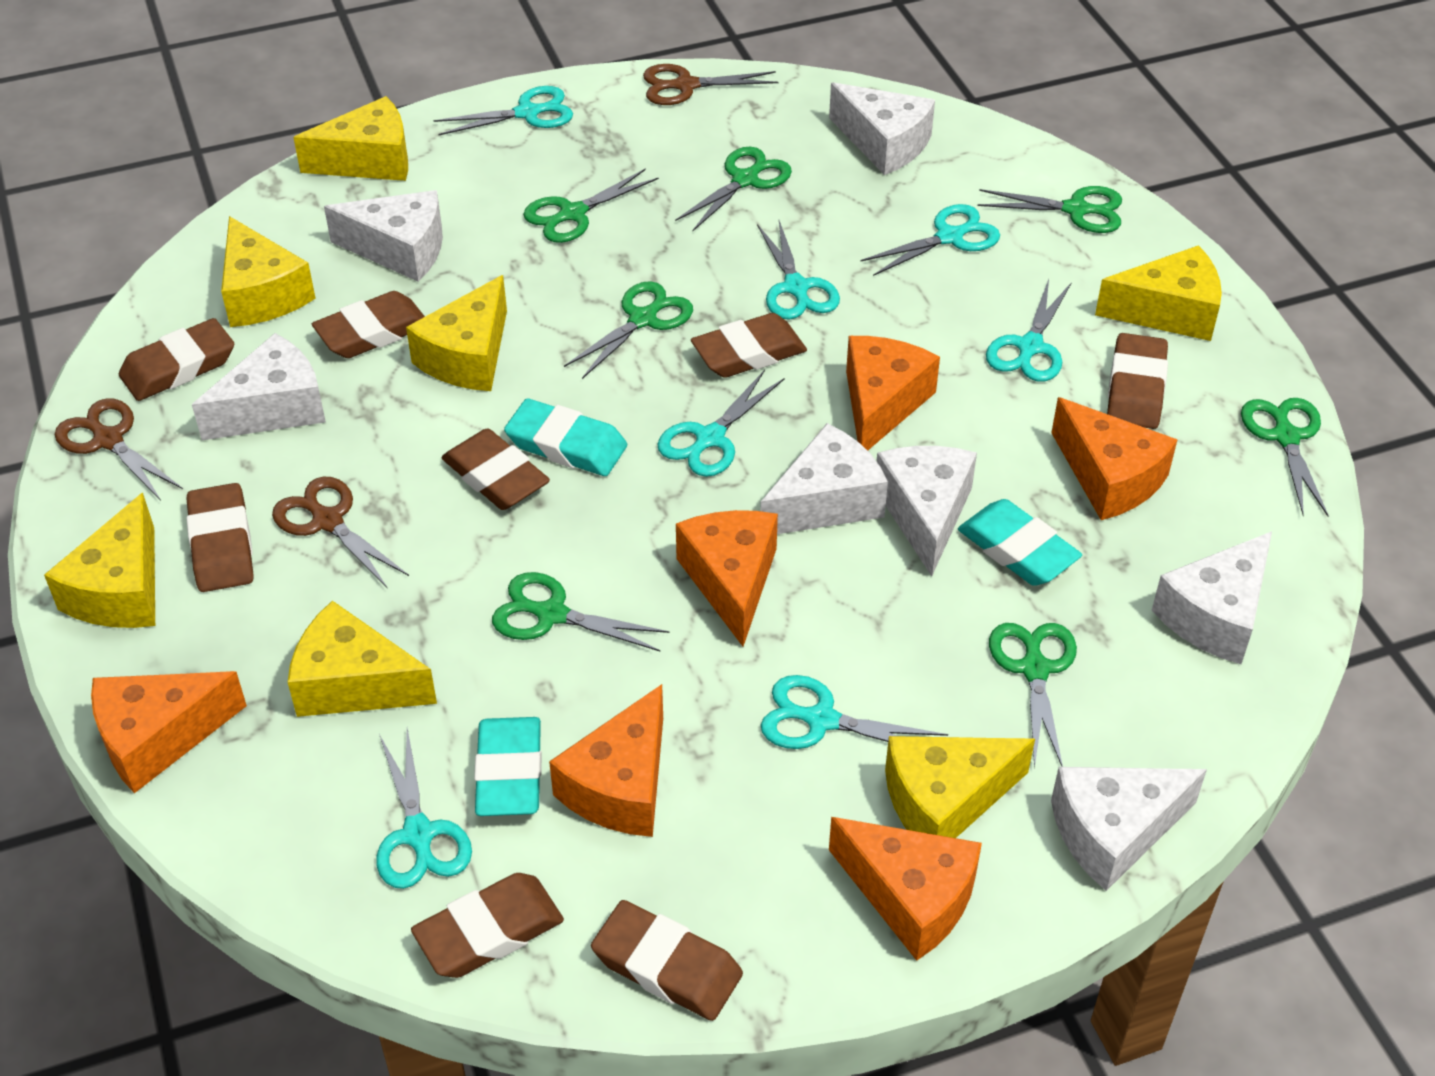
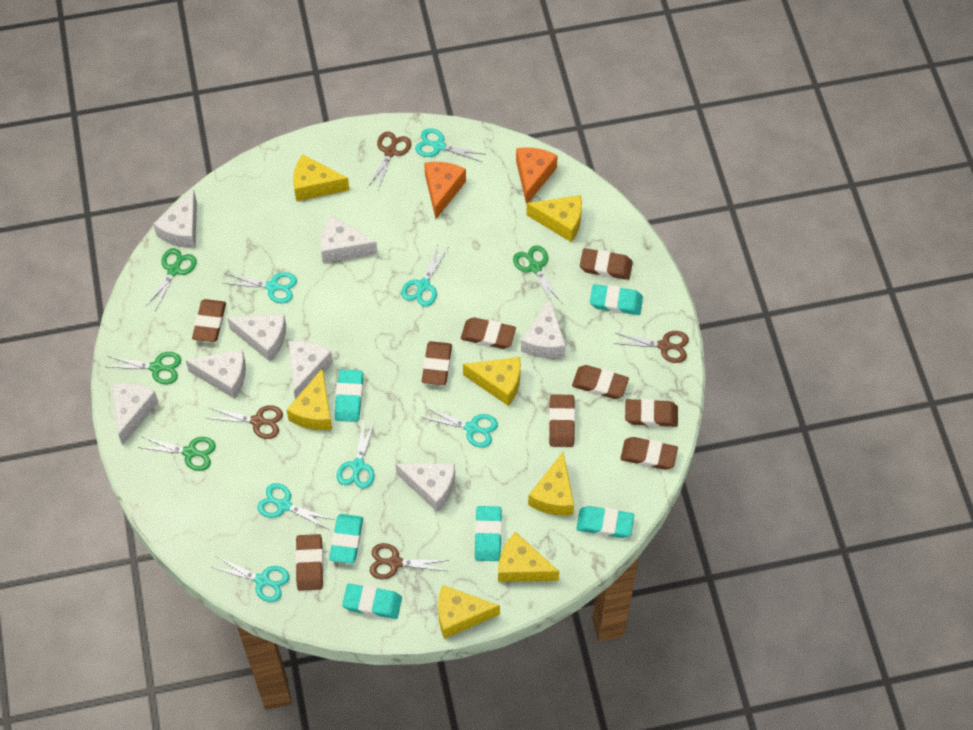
brown eraser: [119,318,234,401] [186,483,254,592] [312,291,425,358] [411,873,564,978] [442,428,550,510] [591,900,743,1021] [691,313,807,378] [1107,333,1168,429] = 8 -> [192,299,226,342] [295,534,323,591] [422,341,452,385] [461,317,516,349] [549,394,575,447] [572,365,629,399] [580,248,633,280] [620,437,678,470] [625,399,678,427] = 9
brown scissors: [55,398,183,500] [272,477,409,589] [643,64,779,105] = 3 -> [206,405,283,439] [368,132,411,190] [370,543,449,580] [614,331,689,363] = 4
green scissors: [492,572,669,651] [523,168,659,243] [564,281,693,379] [675,147,792,232] [977,186,1122,233] [989,623,1077,768] [1241,398,1329,516] = 7 -> [108,352,181,384] [138,437,216,471] [145,248,197,311] [513,245,563,304] = 4
orange cheese: [91,671,247,793] [549,684,663,837] [676,510,778,646] [829,817,982,961] [846,336,940,451] [1051,397,1178,520] = 6 -> [424,162,466,219] [516,147,558,205] = 2
turquoise eraser: [474,717,542,816] [504,399,627,476] [958,499,1082,586] = 3 -> [329,514,363,564] [335,369,363,422] [342,584,402,619] [475,506,502,561] [576,506,634,538] [590,284,643,315] = 6
white cheese: [192,333,326,440] [324,190,443,282] [760,423,888,534] [829,82,935,175] [876,446,977,576] [1051,767,1207,891] [1152,531,1272,664] = 7 -> [111,383,158,445] [153,190,197,248] [185,349,246,399] [227,314,286,362] [289,341,333,399] [321,216,378,263] [395,463,455,512] [521,298,566,358] = 8

